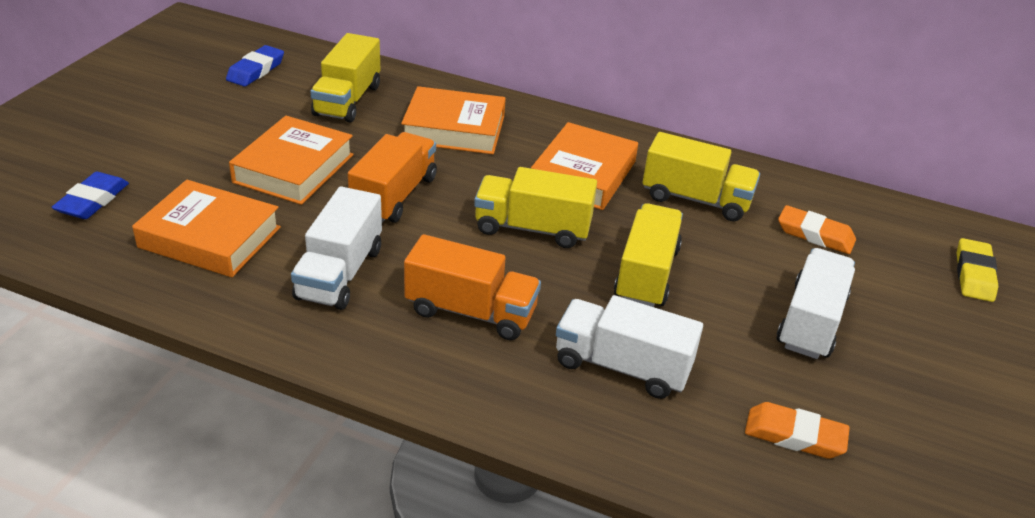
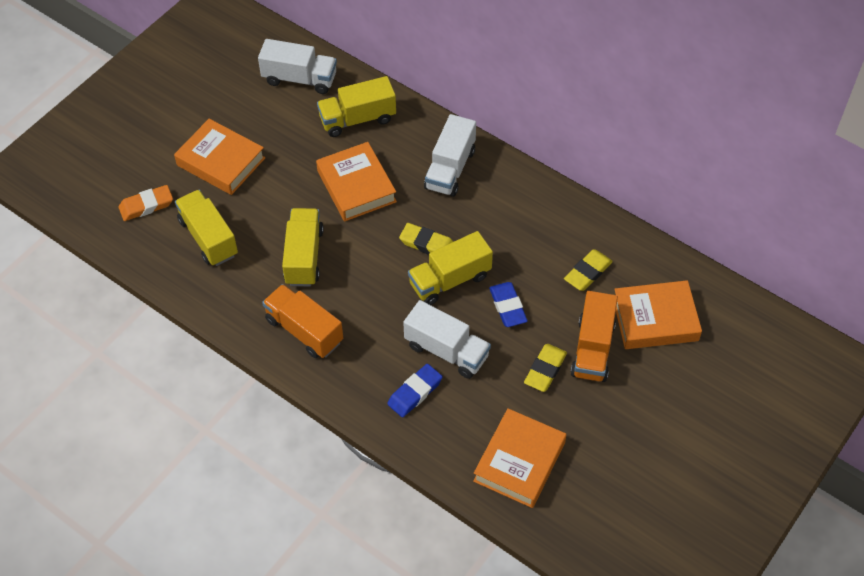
orange eraser: [745,402,850,459] [778,205,856,254] = 2 -> [119,185,173,221] = 1
yellow eraser: [957,238,998,302] = 1 -> [399,223,454,255] [524,344,567,392] [564,249,613,291] = 3

